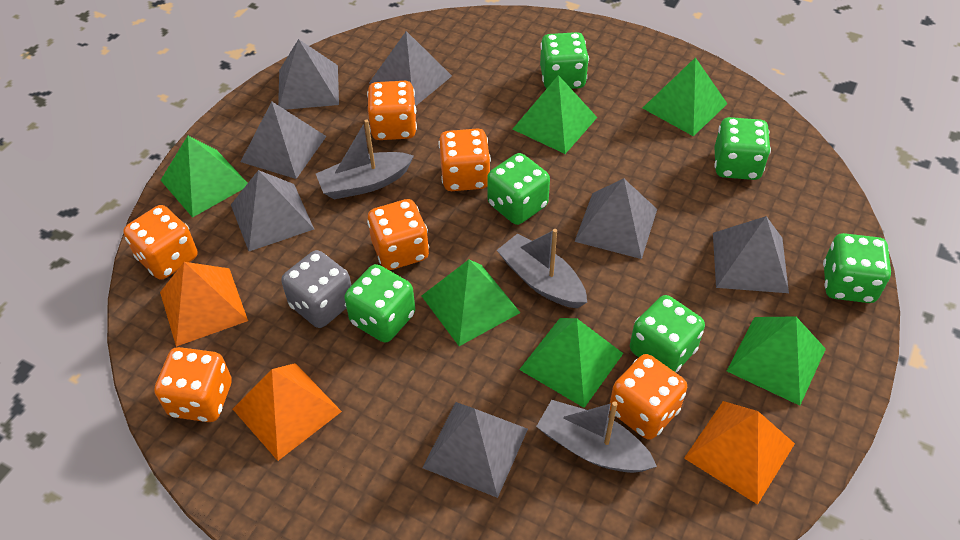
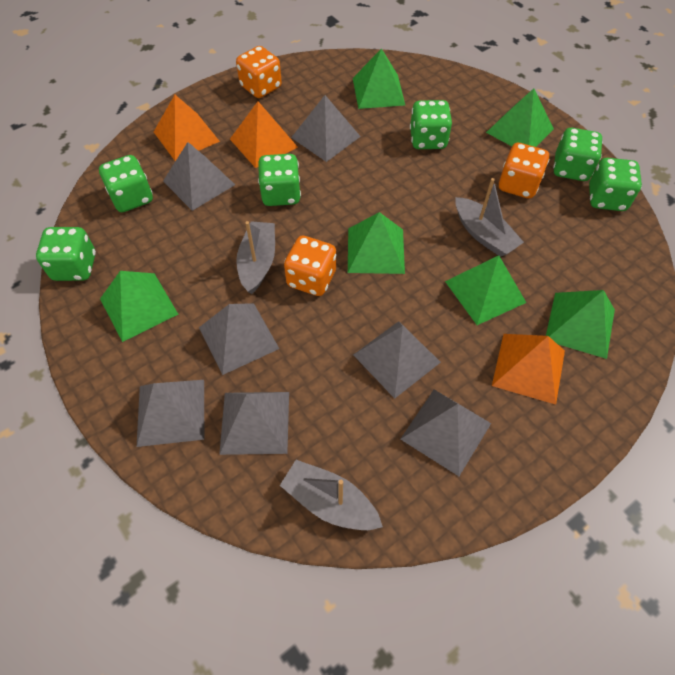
grey dice: [281,250,352,328] = 1 -> none = 0
orange dice: [123,205,198,280] [154,347,232,422] [367,81,417,140] [367,199,429,270] [438,128,491,191] [610,354,687,440] = 6 -> [236,46,282,98] [284,236,336,296] [499,143,549,199] = 3

